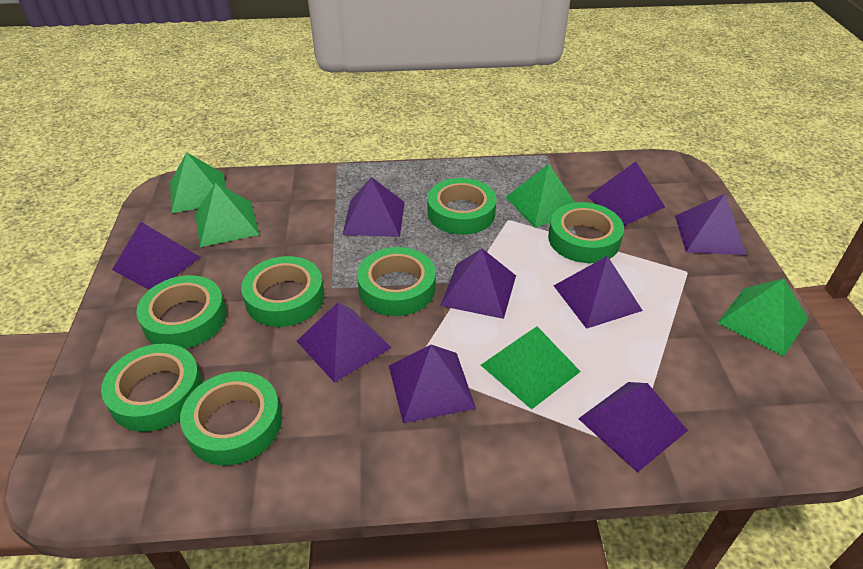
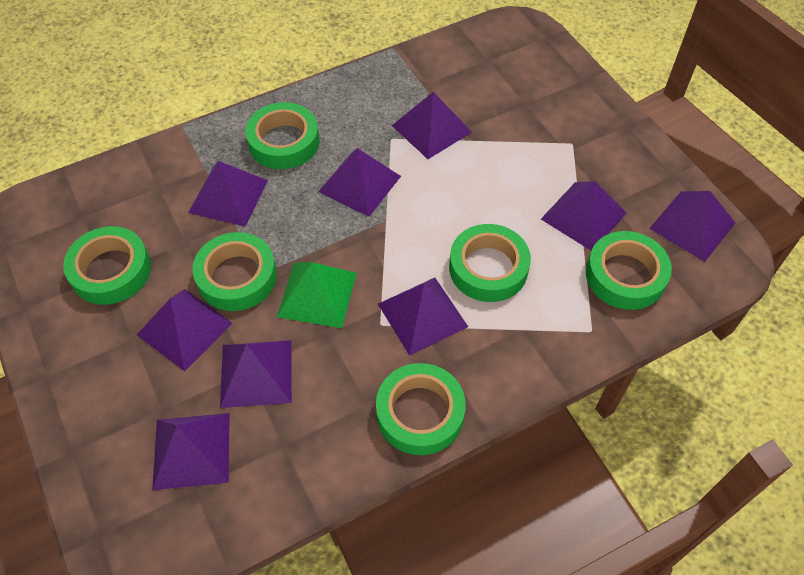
green pyramid: [170,152,226,213] [195,183,259,247] [481,326,581,410] [506,164,575,228] [718,279,808,357] = 5 -> [277,262,357,328] = 1
green tape: [101,344,203,432] [136,275,227,349] [180,371,282,465] [241,256,324,327] [357,247,436,316] [427,178,497,235] [548,202,624,263] = 7 -> [63,226,151,305] [192,232,277,311] [245,102,319,169] [376,363,466,455] [449,224,531,302] [586,231,672,310] = 6

